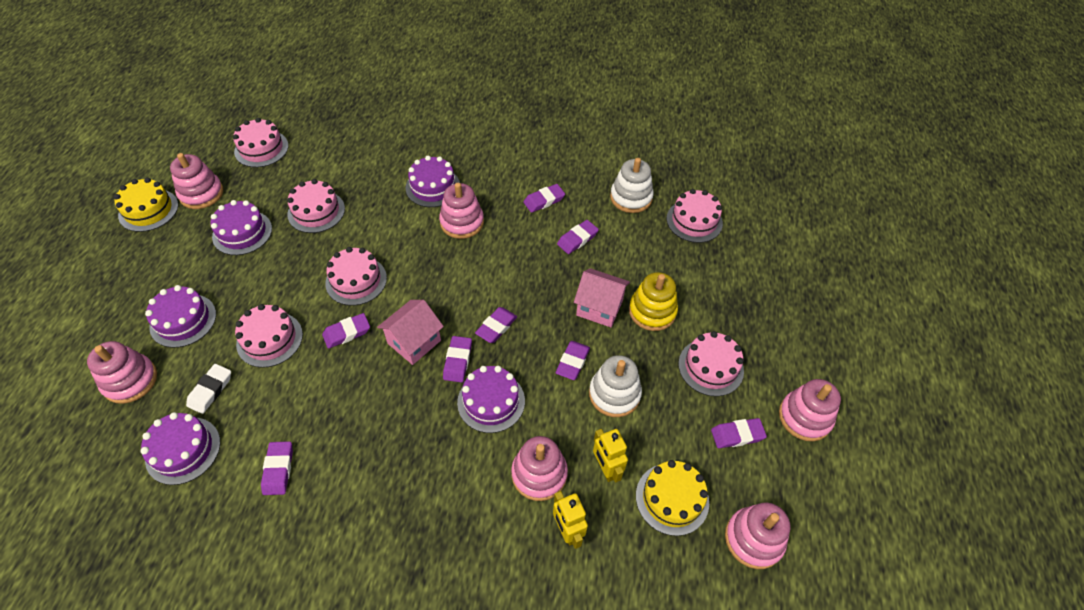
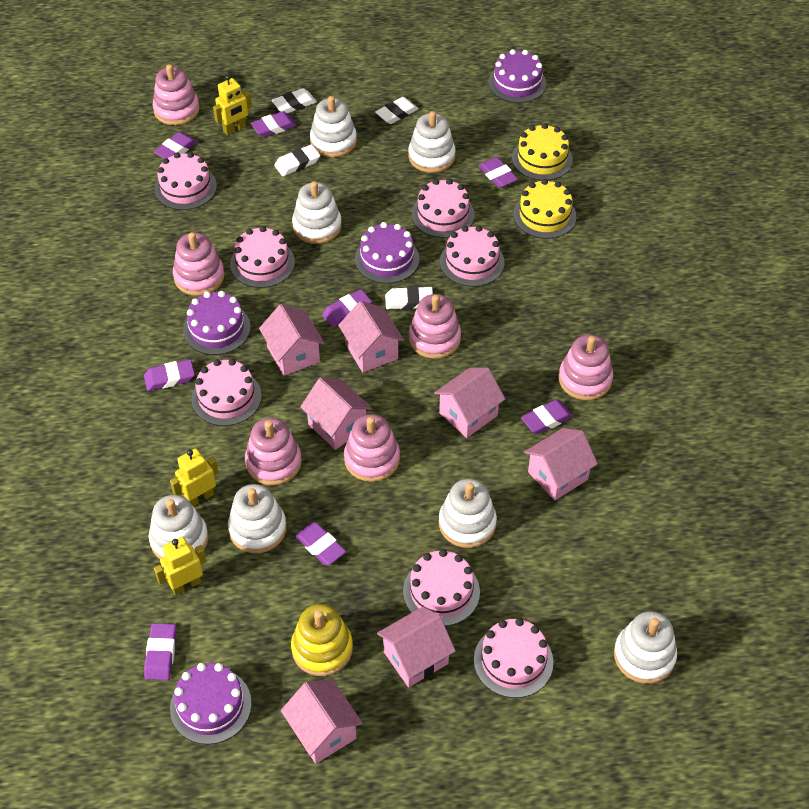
pink cake: [233,118,289,167] [235,304,303,368] [287,179,345,233] [325,247,387,306] [666,189,723,243] [678,331,744,396] = 6 -> [155,152,217,210] [192,359,262,426] [230,226,295,288] [403,549,480,626] [412,179,474,238] [440,226,504,287] [474,618,553,698] = 7
pink house: [377,300,444,365] [574,268,630,327] = 2 -> [259,304,324,376] [281,679,363,764] [300,377,372,450] [338,301,404,372] [377,607,456,687] [434,368,505,438] [524,428,598,501] = 7
purple cake: [140,412,220,485] [145,285,216,348] [210,200,272,255] [406,156,460,207] [457,366,525,433] = 5 -> [170,663,252,744] [183,291,251,355] [355,222,419,284] [488,49,546,103] = 4
white eraser: [186,364,231,414] = 1 -> [272,88,317,114] [274,144,320,176] [375,97,418,124] [385,286,433,310] = 4
white stacking toy: [589,355,642,417] [610,158,654,213] = 2 -> [149,495,208,559] [228,484,287,553] [292,181,342,244] [310,96,357,157] [408,111,456,173] [439,479,497,548] [614,611,677,684] = 7
yellow robot: [553,491,588,549] [593,429,628,483] = 2 -> [154,537,207,595] [170,448,219,507] [213,75,252,135] = 3

